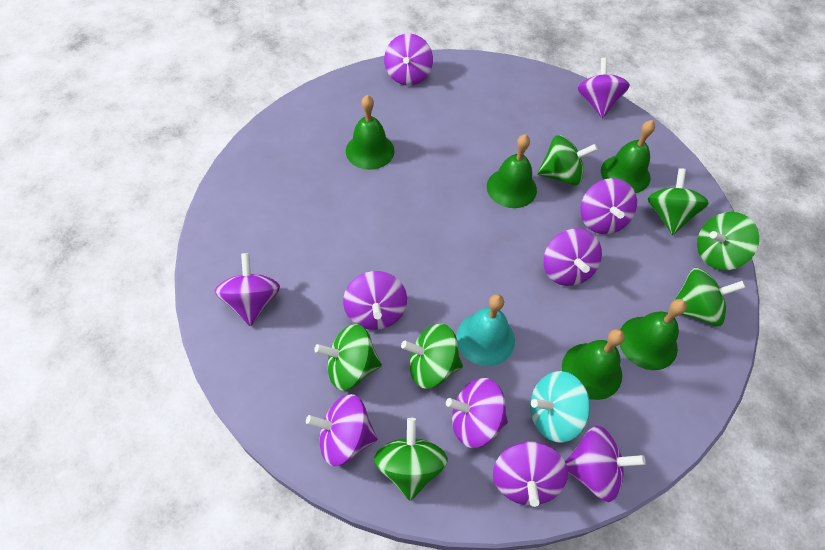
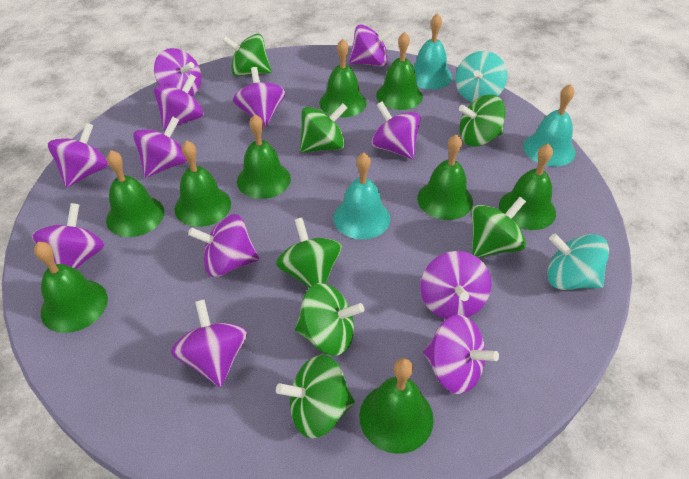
green bell: [346,95,394,170] [487,134,537,208] [562,329,625,400] [601,120,655,193] [620,299,687,370] = 5 -> [34,242,108,333] [106,150,164,237] [175,141,231,227] [237,114,291,199] [319,39,366,117] [359,358,434,454] [376,32,423,110] [417,134,473,220] [499,143,556,230] = 9
purple spinning top: [214,253,280,327] [306,394,377,466] [343,271,407,330] [384,34,433,85] [446,378,508,448] [493,442,568,507] [543,229,602,286] [565,426,646,502] [577,58,630,118] [580,178,637,234] = 10 -> [32,203,104,269] [48,123,108,188] [133,117,187,178] [154,48,201,96] [154,74,204,131] [171,300,247,387] [188,214,259,277] [233,67,285,128] [349,24,395,67] [371,102,421,159] [420,251,491,319] [423,315,499,394] = 12
turquoise bell: [456,294,515,366] = 1 -> [333,152,390,239] [413,13,452,90] [523,84,576,167] = 3
turquoise spinning top: [530,371,590,442] = 1 -> [456,51,507,102] [547,234,609,290] = 2

